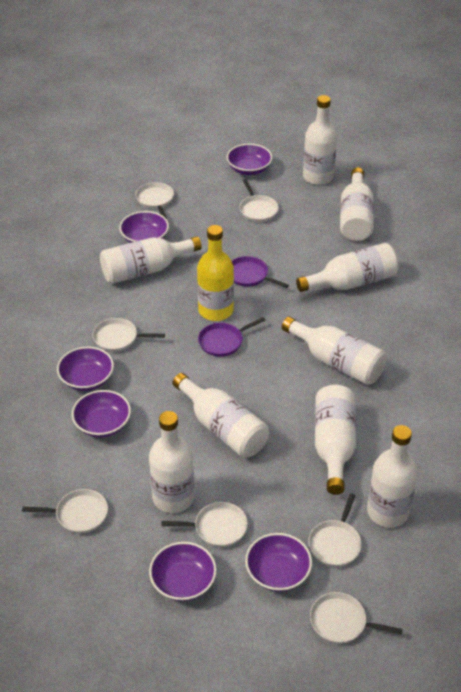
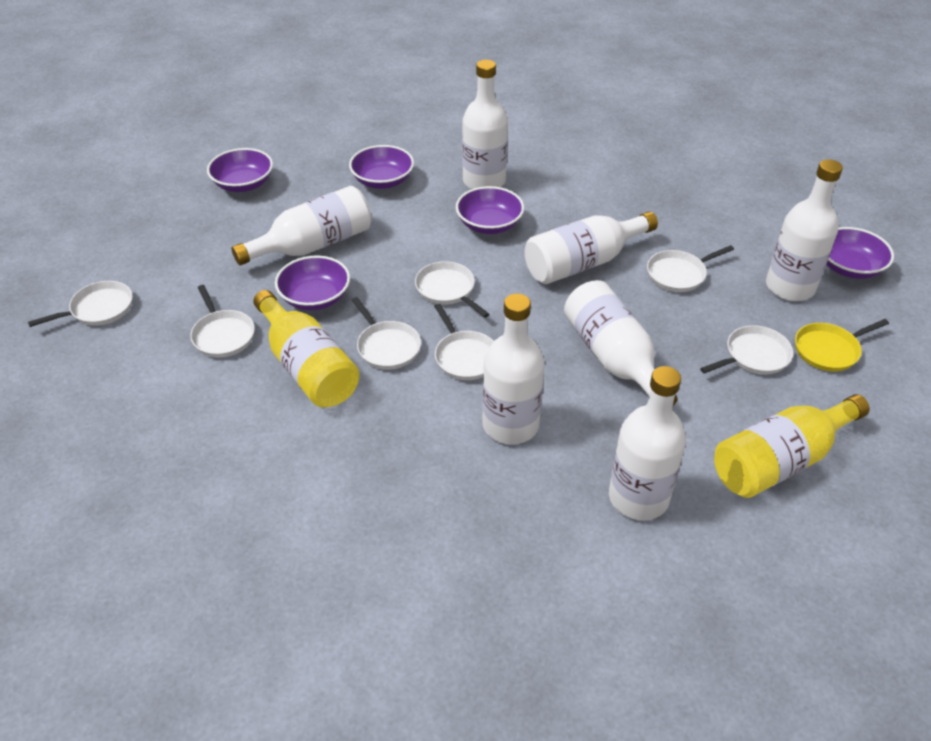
purple bowl: [57,346,114,391] [72,390,131,438] [119,211,169,243] [149,542,217,601] [227,144,272,175] [245,533,312,592] = 6 -> [207,148,273,192] [275,256,350,310] [349,145,414,189] [456,186,524,234] [826,227,894,279] = 5
purple pan: [198,317,265,357] [232,256,289,288] = 2 -> none = 0
white bottle: [100,236,202,284] [149,411,194,513] [173,373,269,458] [282,317,387,385] [296,243,399,292] [303,95,337,185] [315,385,356,495] [340,168,374,241] [367,425,418,528] = 9 -> [231,186,372,265] [462,60,508,189] [482,294,545,445] [525,211,658,284] [564,280,677,406] [609,366,686,520] [766,159,843,301] = 7
yellow bottle: [197,225,234,321] = 1 -> [253,290,360,408] [714,394,870,498] = 2
yellow pan: none = 0 -> [795,319,889,371] = 1

